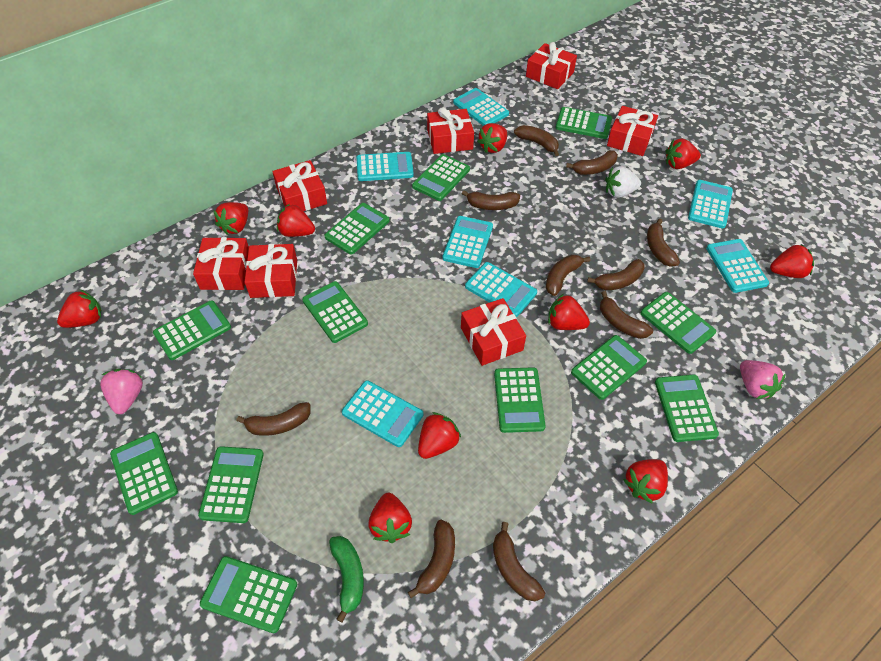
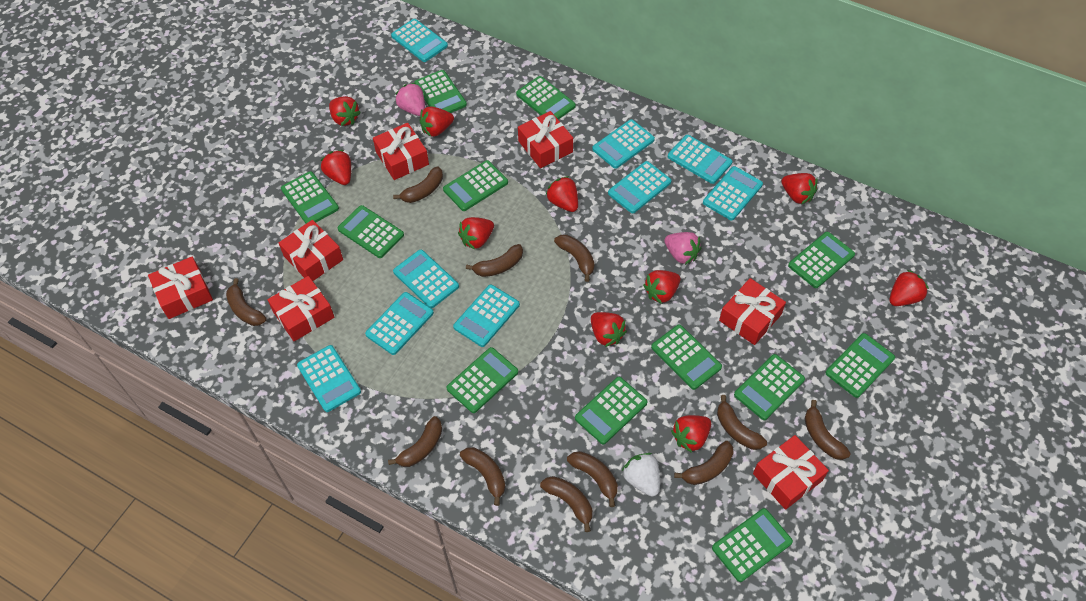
brown banana: [236,402,311,436] [408,520,455,598] [462,190,520,210] [493,522,545,601] [514,125,559,156] [546,255,590,296] [566,150,618,175] [587,259,645,290] [600,291,653,339] [647,219,680,267] = 10 -> [226,278,267,326] [388,416,442,467] [393,167,443,203] [460,447,505,506] [466,244,523,277] [540,476,592,532] [554,234,595,282] [567,451,618,507] [674,441,734,485] [717,395,767,450] [804,400,851,460] = 11
green banana: [329,536,364,623] = 1 -> none = 0
turquoise calculator: [342,380,423,447] [356,152,414,181] [442,216,493,268] [453,88,509,126] [465,262,537,317] [688,180,733,229] [706,239,769,293] = 7 -> [297,345,361,412] [365,292,434,355] [391,19,448,62] [393,250,459,308] [453,284,520,347] [592,119,655,169] [608,161,671,213] [668,135,732,184] [703,166,763,220] = 9

